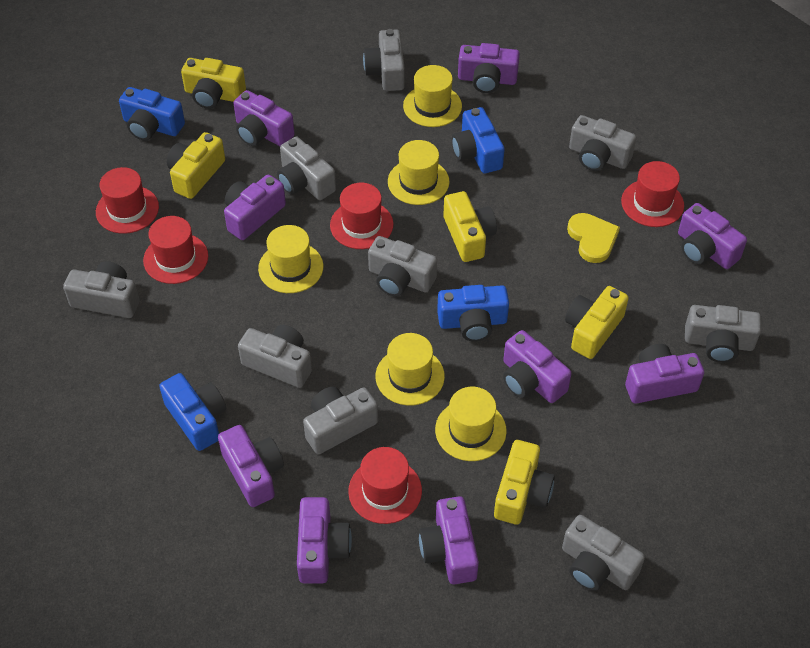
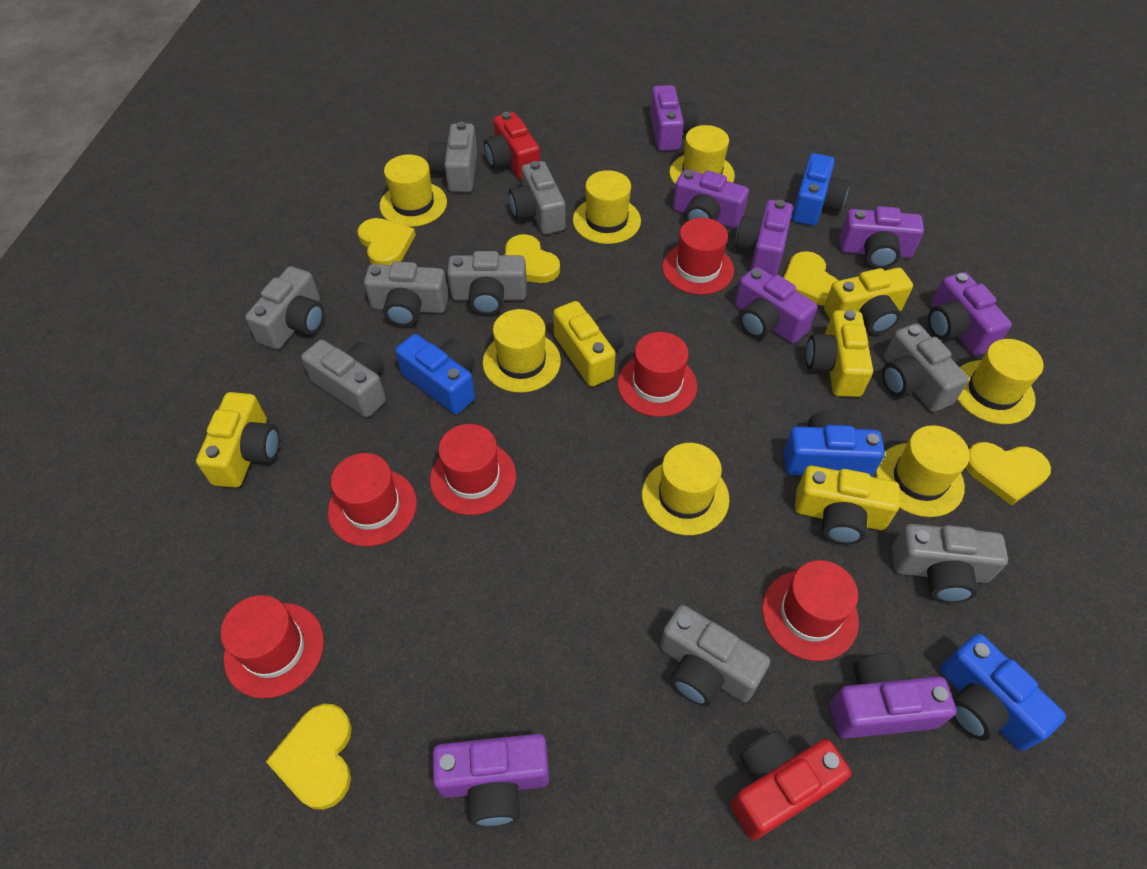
purple camera: [218,425,284,507] [224,174,286,240] [234,90,295,146] [297,497,352,583] [419,496,479,584] [458,43,520,93] [503,330,572,403] [625,344,704,404] [678,203,747,269] = 9 -> [433,734,549,826] [650,85,698,151] [673,169,749,228] [735,200,793,276] [735,267,817,344] [830,653,957,739] [840,206,924,269] [928,272,1012,356] = 8
red camera: none = 0 -> [484,112,540,180] [730,730,851,840] = 2
red hat: [96,167,159,234] [143,216,208,284] [330,183,393,249] [348,447,422,524] [621,161,684,227] = 5 -> [221,595,324,699] [328,453,417,546] [430,424,516,515] [618,332,697,417] [662,218,734,295] [762,560,859,661] = 6
yellow hat: [258,225,323,293] [376,333,445,405] [388,140,449,205] [403,65,462,127] [435,387,507,461] = 5 -> [380,154,447,227] [483,309,561,393] [573,170,641,244] [642,443,729,535] [669,125,735,185] [876,425,970,517] [957,339,1044,424] = 7
yellow heart: [567,213,620,263] = 1 -> [266,704,352,810] [357,218,416,265] [505,234,560,283] [783,251,838,306] [966,442,1051,506] = 5

